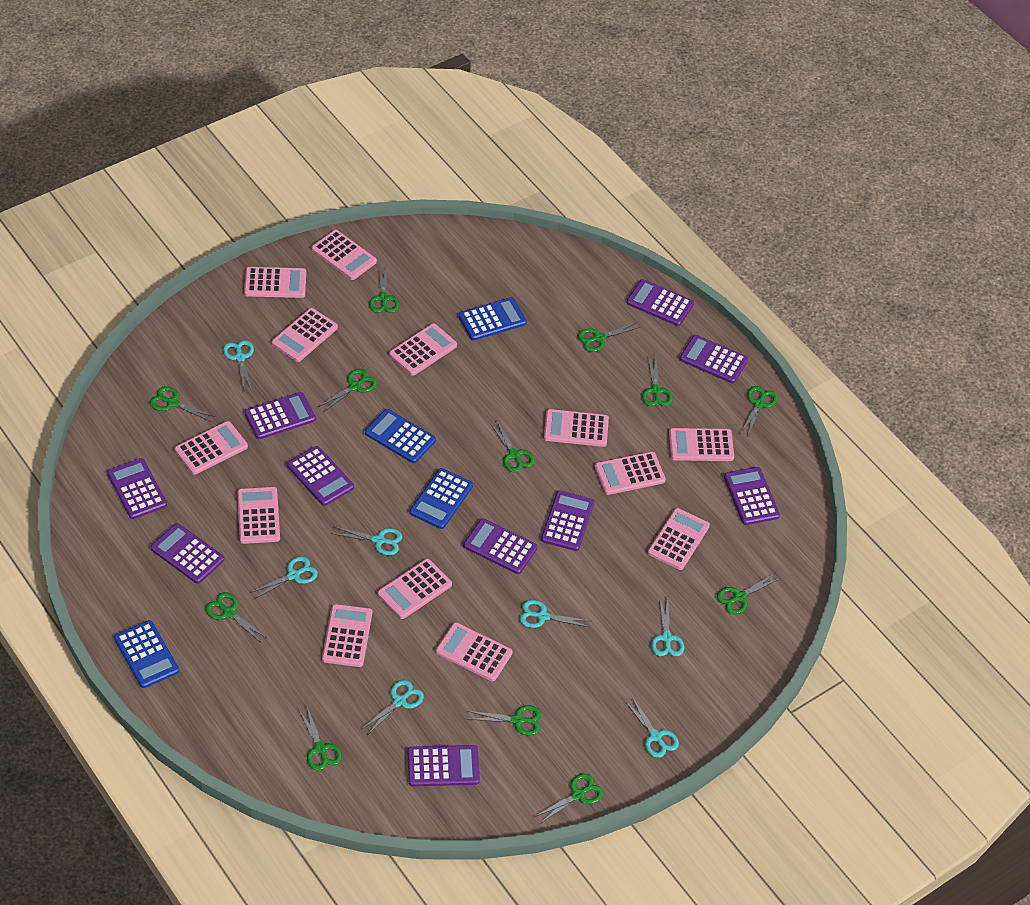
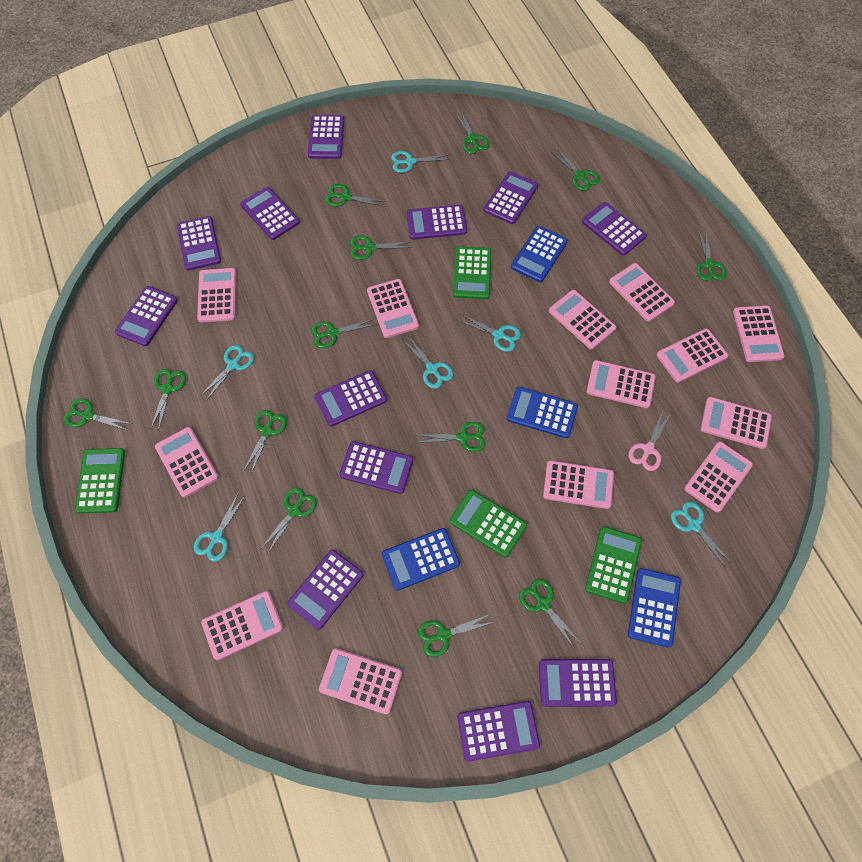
green calculator: none = 0 -> [75,448,125,514] [449,490,527,557] [453,246,491,299] [585,526,642,604] = 4
green scissors: [150,386,215,421] [206,592,267,643] [299,707,342,771] [318,369,377,411] [369,267,399,313] [468,705,541,736] [490,421,535,472] [535,773,604,823] [578,322,640,352] [642,356,673,406] [717,573,780,615] [740,386,778,435] = 12 -> [64,398,132,431] [150,369,186,431] [243,410,287,474] [262,487,317,553] [311,319,377,348] [325,184,386,207] [350,236,413,260] [416,422,486,452] [418,614,493,657] [455,111,490,154] [519,579,580,649] [551,148,600,191] [697,229,726,281] = 13
pink scissors: none = 0 -> [629,411,671,471] = 1
purple calculator: [107,458,167,519] [150,523,224,584] [244,392,316,439] [287,446,354,506] [407,745,480,786] [463,518,538,574] [541,490,594,551] [626,279,694,326] [679,335,748,383] [724,467,780,525] = 10 -> [115,286,178,346] [177,216,221,270] [240,187,300,240] [287,550,363,630] [308,115,344,159] [315,370,387,427] [339,441,413,494] [407,205,467,240] [457,701,540,762] [484,171,538,224] [539,659,617,707] [582,202,647,256] = 12
turquoise scissors: [223,340,254,390] [249,556,318,600] [331,526,402,555] [362,680,424,734] [520,600,590,628] [624,696,679,758] [651,597,685,656] = 7 -> [194,494,246,562] [200,345,254,401] [391,151,451,173] [402,335,454,389] [457,314,521,352] [671,501,732,568] = 6

